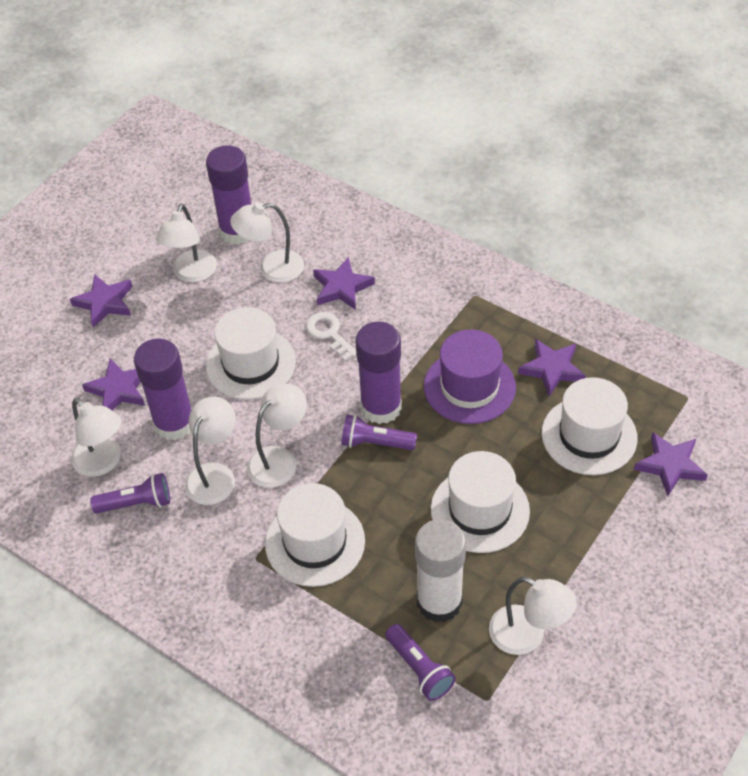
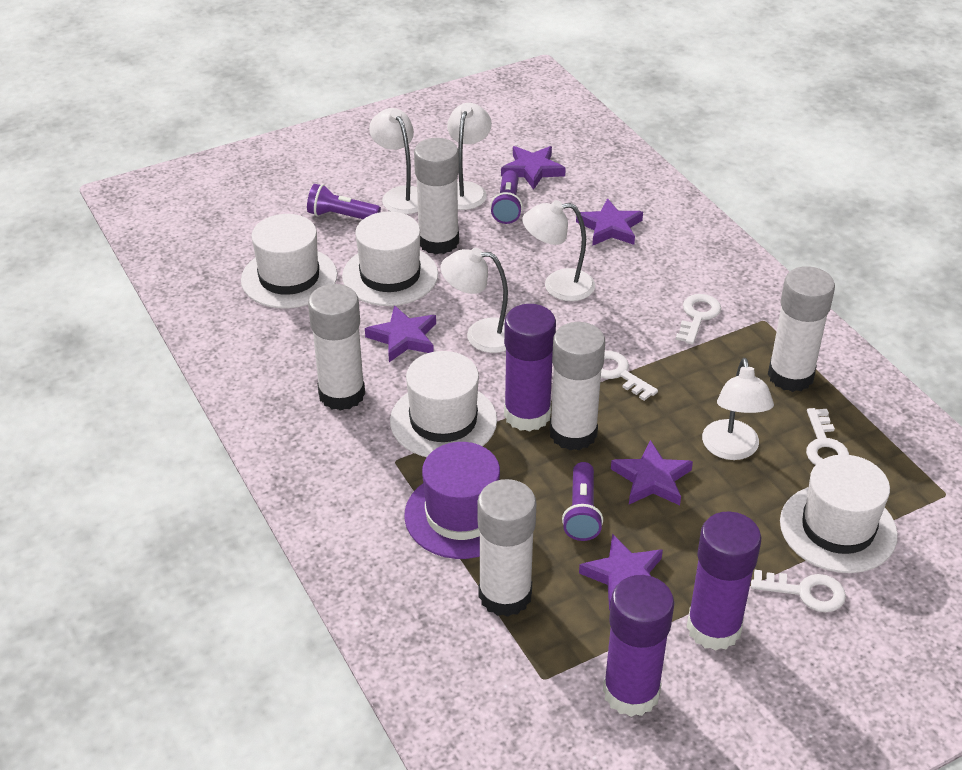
white glue stick: [415,519,466,623] = 1 -> [308,284,365,411] [414,138,459,254] [478,479,537,617] [550,322,605,450] [768,266,835,392] = 5
white key: [306,312,356,361] = 1 -> [601,351,658,401] [675,294,721,344] [751,570,846,612] [806,408,849,465] = 4
white lamp: [71,398,122,477] [156,204,217,282] [185,396,236,505] [230,202,304,283] [247,384,307,488] [489,577,577,655] = 6 -> [369,108,418,214] [441,248,508,353] [447,103,492,210] [522,200,595,301] [702,358,774,460] = 5

